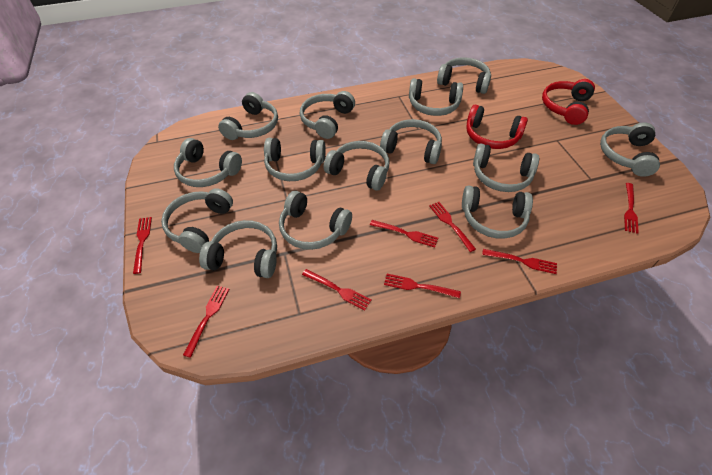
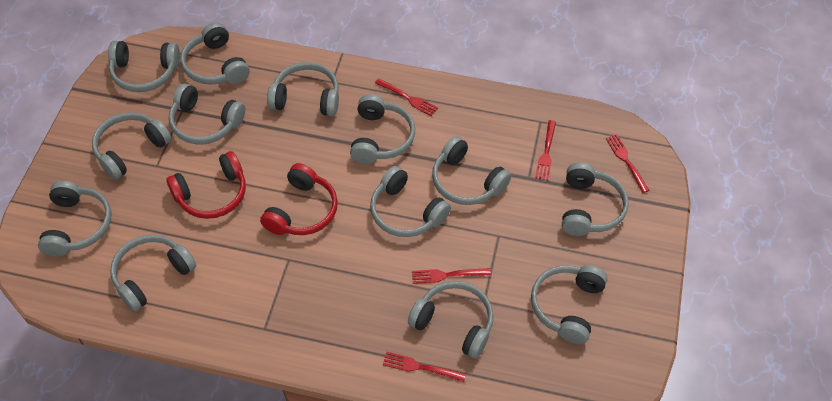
grey headphones: [161,188,233,253] [174,138,242,187] [199,220,277,278] [218,92,278,140] [264,138,326,181] [279,191,352,250] [300,91,355,139] [324,141,389,191] [380,119,442,164] [409,78,463,116] [437,57,491,94] [462,186,533,239] [473,143,539,192] [600,122,660,177] = 14 -> [38,181,111,257] [92,112,171,180] [108,41,180,92] [110,235,196,312] [169,83,245,144] [181,22,250,85] [267,62,339,116] [350,94,415,164] [370,166,451,237] [408,281,494,359] [432,136,511,205] [531,265,608,344] [562,162,629,236] = 13
red fork: [133,217,152,274] [183,286,229,358] [302,269,372,311] [370,220,438,248] [384,274,461,298] [429,202,476,252] [482,249,557,274] [624,183,639,234] = 8 -> [375,78,438,116] [383,352,466,382] [412,268,491,284] [535,120,556,180] [606,134,649,193] = 5

